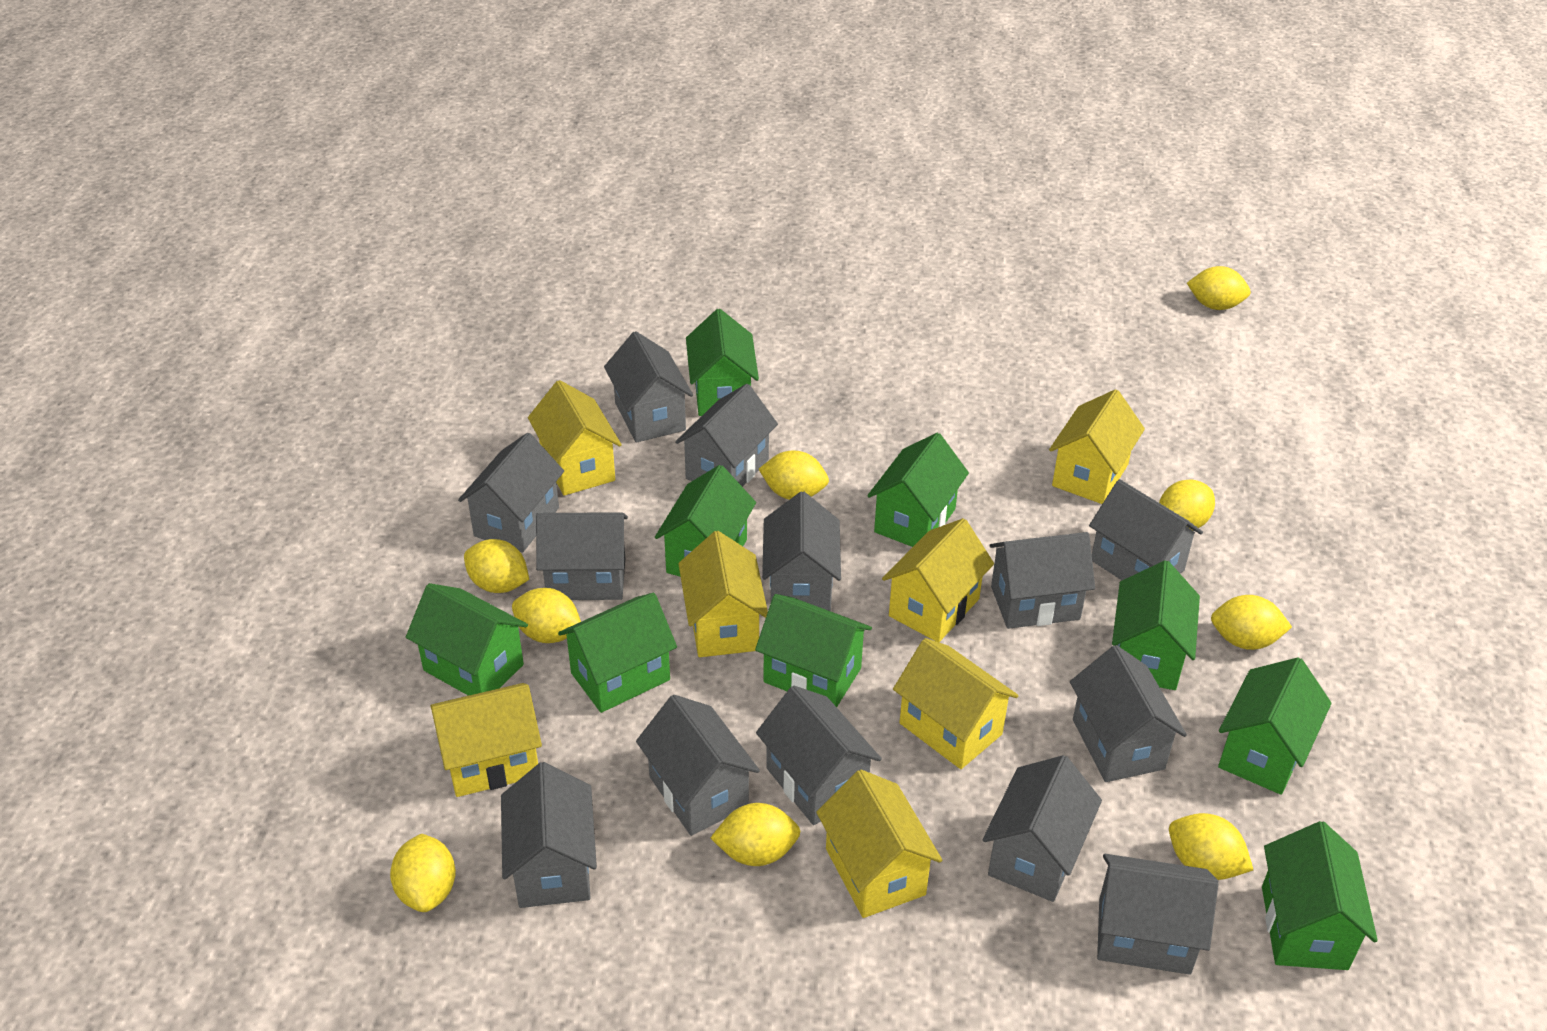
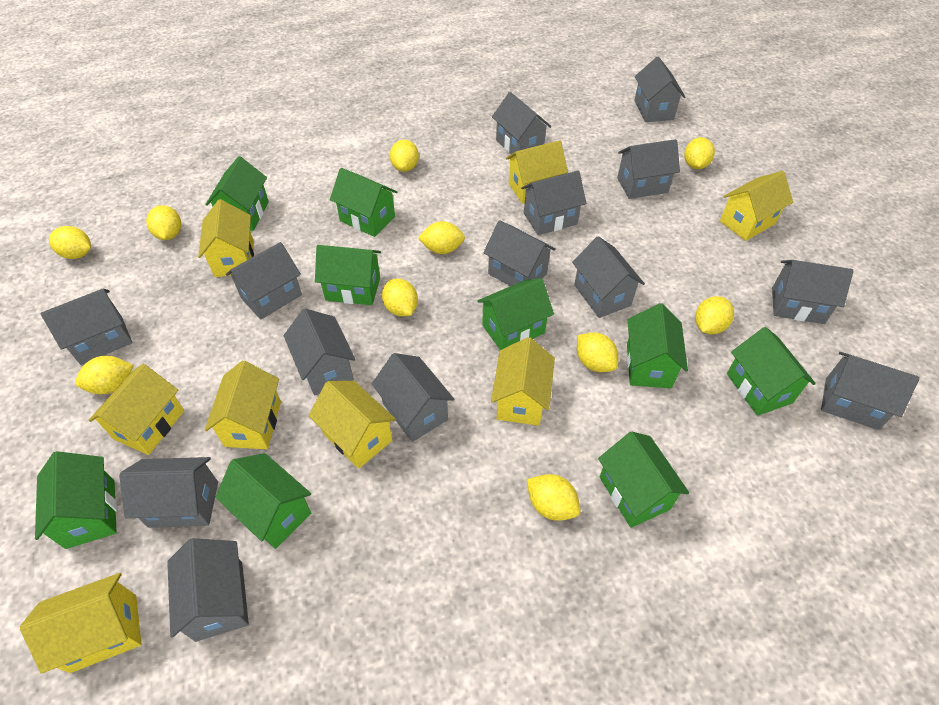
grey house: [458,433,564,552] [501,762,597,908] [536,512,628,600] [604,331,693,443] [636,695,760,836] [675,384,778,487] [756,686,882,825] [762,492,841,611] [983,755,1102,902] [990,532,1095,629] [1070,645,1187,782] [1089,479,1203,580] [1097,854,1218,975] = 13 -> [41,288,132,365] [119,457,218,528] [167,538,249,642] [226,242,302,320] [283,308,356,396] [372,353,454,442] [483,220,556,286] [492,92,552,154] [521,170,586,235] [572,236,645,318] [617,139,680,199] [634,57,686,122] [772,260,853,324] [821,352,919,430] = 14
yellow house: [430,683,542,797] [528,380,622,496] [678,531,768,657] [816,770,942,918] [882,518,994,642] [893,638,1019,769] [1049,389,1145,504] = 7 -> [20,573,141,674] [88,364,184,455] [198,199,254,277] [205,361,281,449] [309,381,396,469] [491,337,555,426] [506,140,568,204] [720,171,793,241] = 8
yellow lemon: [390,834,456,912] [464,539,529,593] [512,588,581,643] [711,803,800,866] [759,450,829,500] [1159,479,1215,530] [1169,813,1253,880] [1187,266,1251,310] [1211,595,1292,650] = 9 -> [49,226,91,259] [75,356,134,394] [146,205,181,240] [382,279,418,317] [390,139,419,172] [418,221,465,254] [527,474,581,521] [577,332,618,372] [684,137,715,169] [695,296,734,334] = 10

